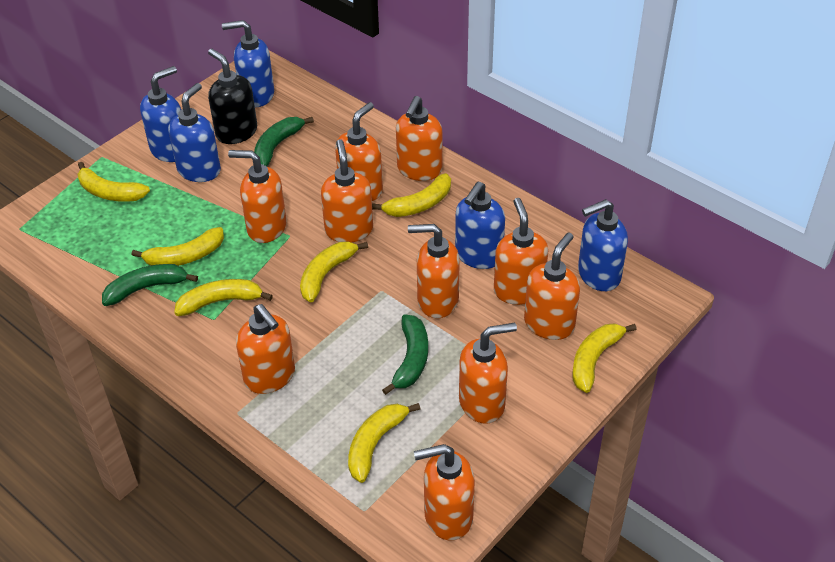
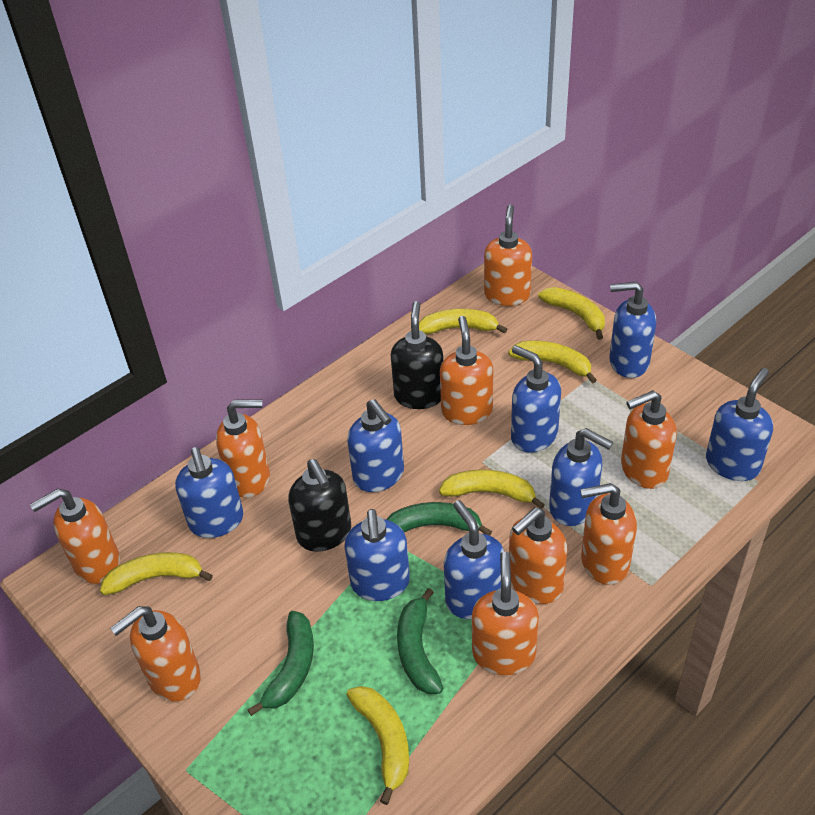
black soap dispenser: [208,49,257,144] = 1 -> [288,459,351,552] [391,301,443,409] = 2
blue soap dispenser: [140,66,181,162] [168,83,221,182] [222,20,274,107] [455,182,505,269] [578,199,628,291] = 5 -> [175,447,243,538] [344,509,410,601] [347,399,404,492] [444,500,504,619] [511,345,561,453] [549,428,613,526] [609,282,656,378] [706,368,773,481] = 8
orange soap dispenser: [228,150,287,243] [236,304,295,394] [321,139,373,243] [335,102,383,201] [396,96,442,181] [408,224,460,318] [414,444,475,540] [459,323,517,424] [494,198,548,305] [524,233,580,340] = 10 -> [30,488,120,584] [110,606,201,702] [216,399,270,498] [440,316,493,425] [472,552,539,675] [484,204,532,306] [509,507,567,604] [580,483,637,585] [621,390,677,489] = 9
yellow banana: [78,162,150,202] [132,227,224,266] [174,279,273,316] [300,241,368,302] [348,403,420,483] [372,173,451,217] [572,323,637,393] = 7 -> [100,552,213,595] [347,686,409,805] [419,309,507,335] [439,470,545,509] [508,341,597,384] [538,287,605,340] = 6

